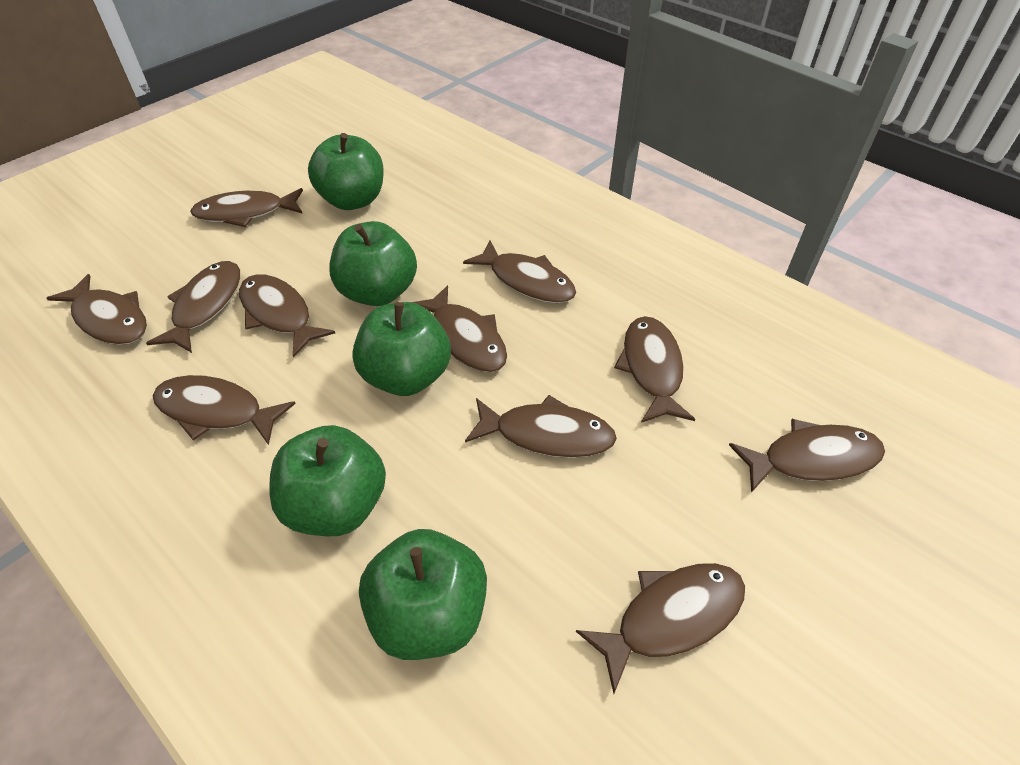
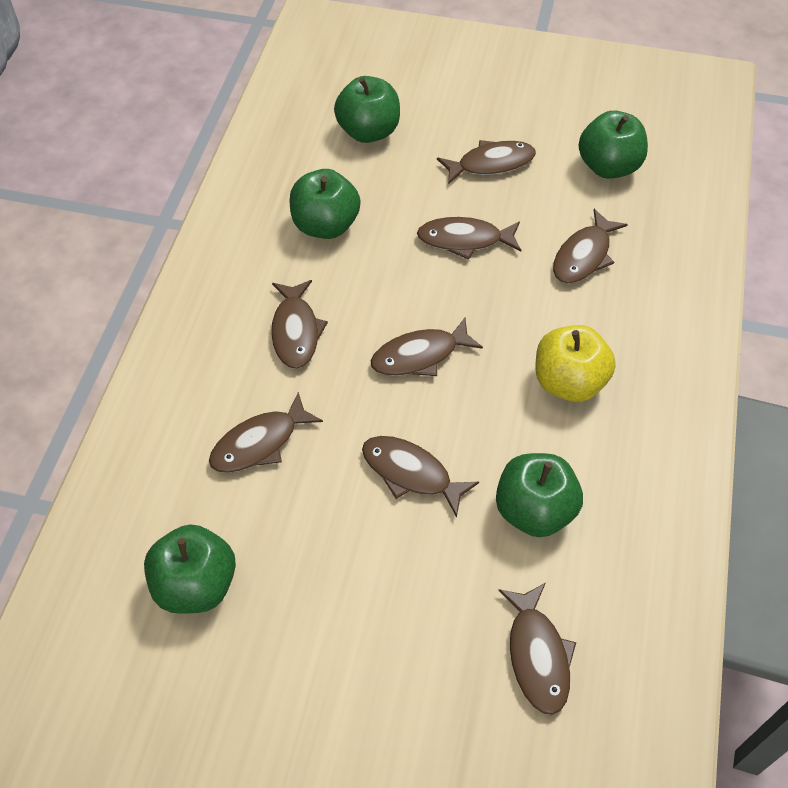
brown fish: [46,274,147,345] [146,261,240,353] [153,375,296,445] [190,188,303,227] [239,274,335,358] [411,285,507,372] [463,241,576,303] [465,395,617,458] [576,563,745,694] [614,316,695,423] [729,419,885,492] = 11 -> [209,392,323,473] [271,280,328,369] [362,436,479,518] [371,318,483,376] [417,217,521,260] [437,140,536,184] [498,583,576,715] [553,209,628,284] = 8
yellow apple: none = 0 -> [535,325,616,402] = 1

